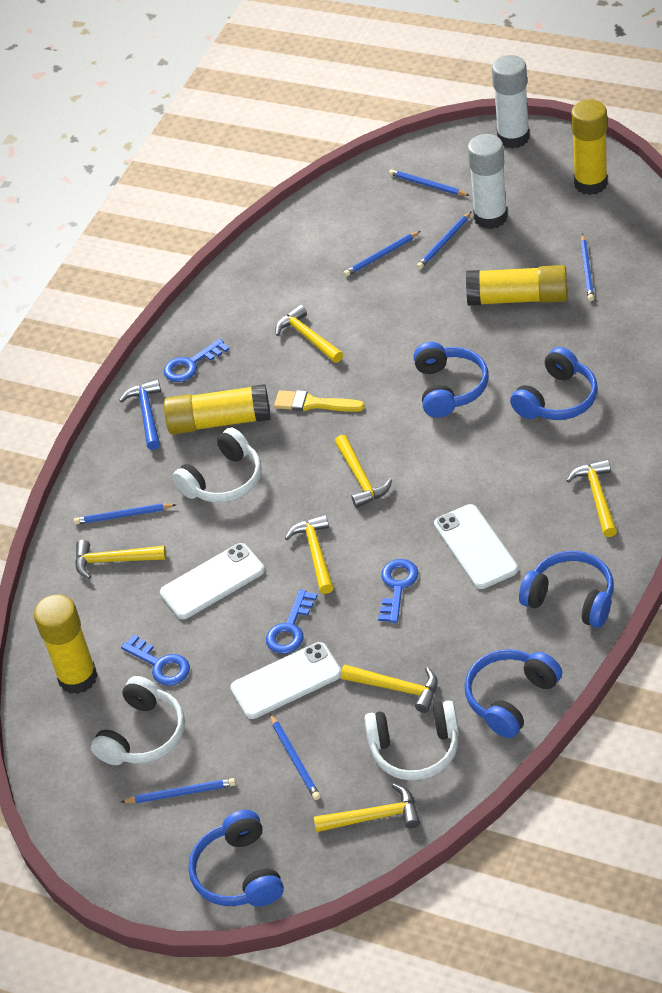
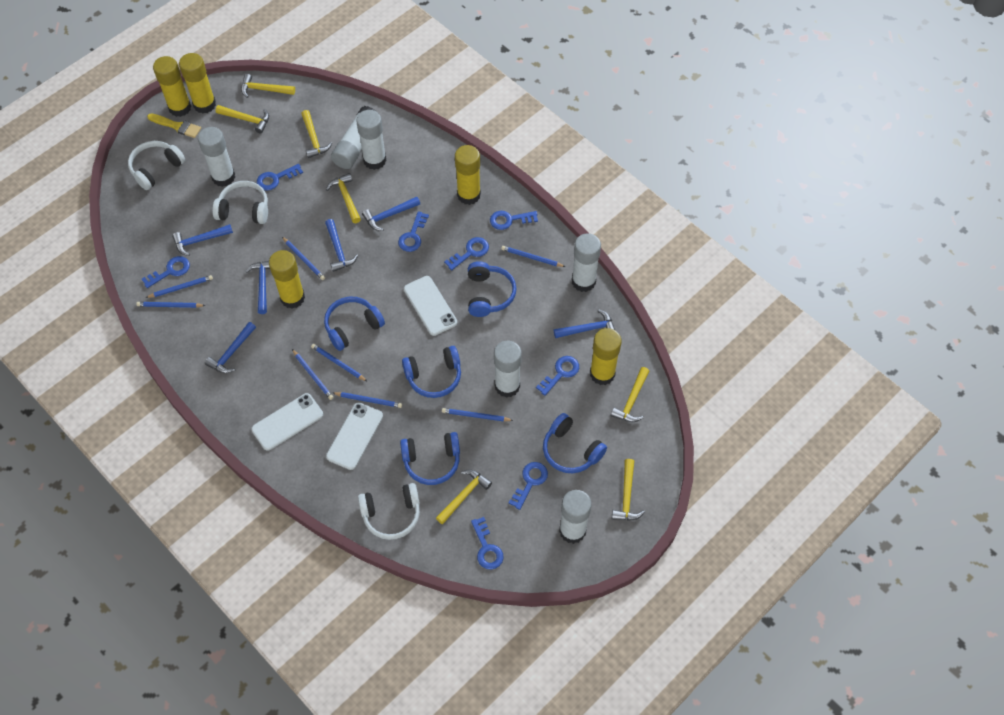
blue hammer: [119,379,161,450] = 1 -> [172,224,233,256] [205,322,256,373] [245,261,270,314] [325,219,358,272] [362,197,420,231] [554,309,616,338] = 6
blue key: [121,634,190,686] [164,339,230,382] [266,589,317,654] [378,559,419,623] = 4 -> [142,256,190,288] [257,164,303,191] [398,211,429,252] [444,237,489,270] [471,517,504,570] [490,211,538,230] [508,462,548,510] [536,356,579,396] = 8
blue pencil: [74,503,177,525] [121,778,236,803] [270,714,321,800] [344,231,421,277] [389,169,470,196] [417,211,472,269] [580,234,594,301] = 7 -> [136,302,206,308] [145,275,213,298] [282,237,325,280] [292,349,333,400] [311,344,367,381] [333,392,402,408] [442,408,513,422] [501,246,565,267] = 8
white glue stick: [468,134,508,229] [492,55,530,149] = 2 -> [198,127,235,187] [331,106,377,169] [356,110,386,170] [494,341,522,398] [559,490,592,544] [572,233,601,292] = 6
yellow glue stick: [34,594,98,694] [164,384,271,434] [466,265,567,306] [571,100,608,195] = 4 -> [153,56,191,117] [179,53,216,113] [269,250,305,309] [455,145,481,205] [590,328,622,385] = 5

